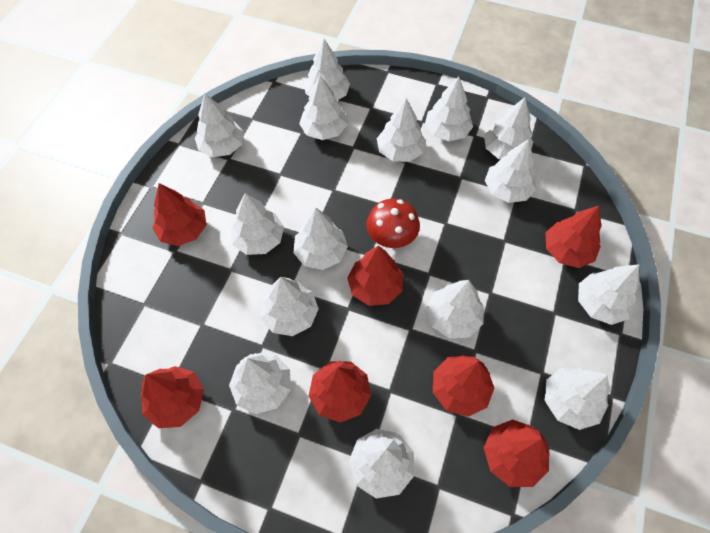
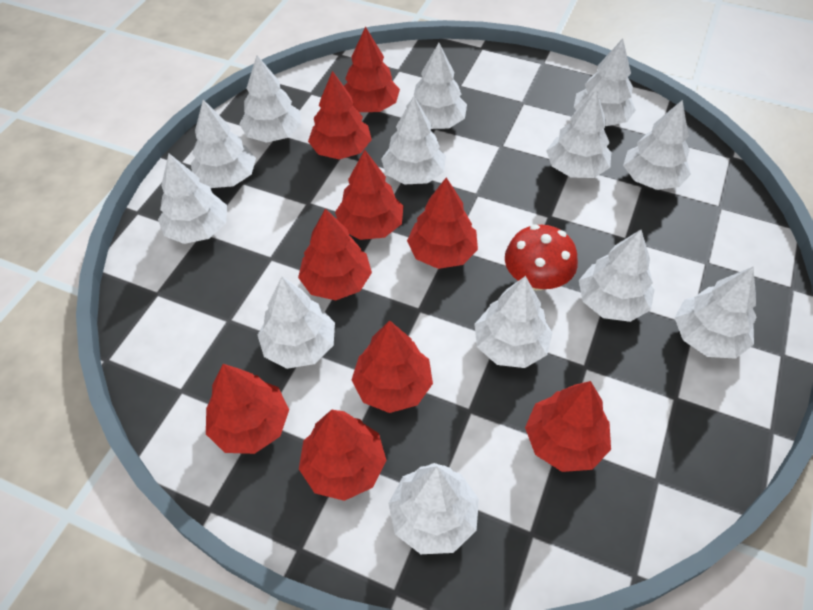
red tree: [140,366,204,428] [152,183,206,246] [309,361,371,423] [347,245,403,306] [433,355,494,417] [484,419,550,487] [546,206,601,268] = 7 -> [206,364,289,454] [298,208,372,300] [299,410,386,501] [308,71,372,159] [335,150,404,240] [344,26,400,112] [352,320,433,413] [407,177,478,269] [525,381,611,472] = 9
white tree: [195,93,244,157] [229,353,291,414] [230,193,284,255] [261,277,319,336] [293,208,348,270] [299,75,348,140] [304,39,350,100] [349,429,414,498] [377,98,426,162] [425,77,473,141] [426,280,484,339] [484,97,533,159] [485,139,536,203] [545,368,610,430] [578,264,640,325] = 15 -> [158,153,227,244] [191,100,256,188] [240,55,301,143] [258,277,335,369] [381,96,446,185] [388,463,479,554] [406,43,467,129] [474,276,553,368] [546,89,611,178] [574,39,636,126] [579,230,655,322] [623,100,691,190] [674,267,757,359] = 13

